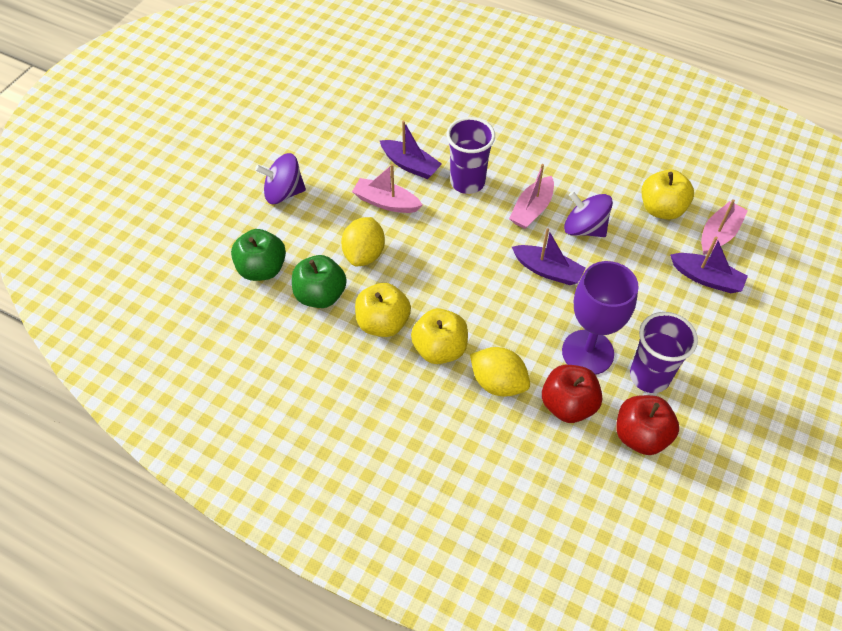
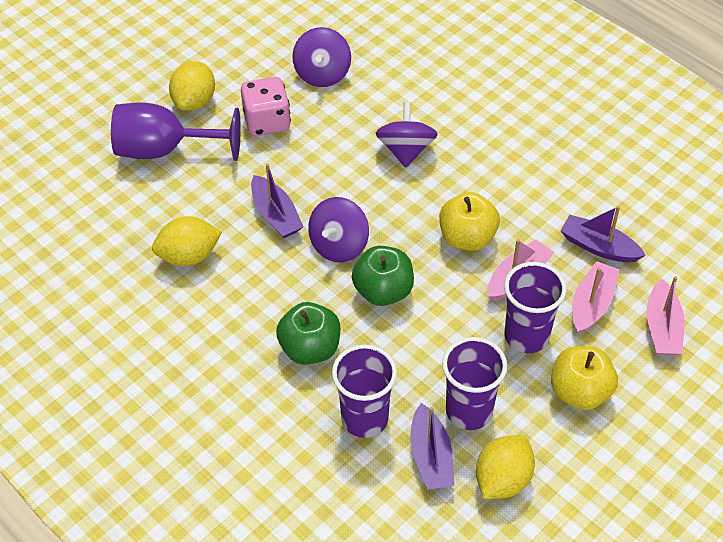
pink dice: none = 0 -> [241,77,291,136] = 1
purple cup: [447,117,495,194] [630,312,698,393] = 2 -> [332,344,397,438] [442,337,507,430] [504,262,567,353] = 3
purple spinning top: [255,153,306,204] [564,191,613,237] = 2 -> [292,27,351,87] [308,197,369,263] [376,102,438,168] = 3
red apple: [542,365,602,423] [616,395,679,455] = 2 -> none = 0
yellow apple: [355,283,411,337] [411,308,468,364] [642,169,694,219] = 3 -> [439,192,500,251] [551,346,618,410] = 2
yellow lemon: [341,217,385,266] [470,347,530,397] = 2 -> [152,216,222,266] [169,61,215,111] [476,435,535,499] = 3

